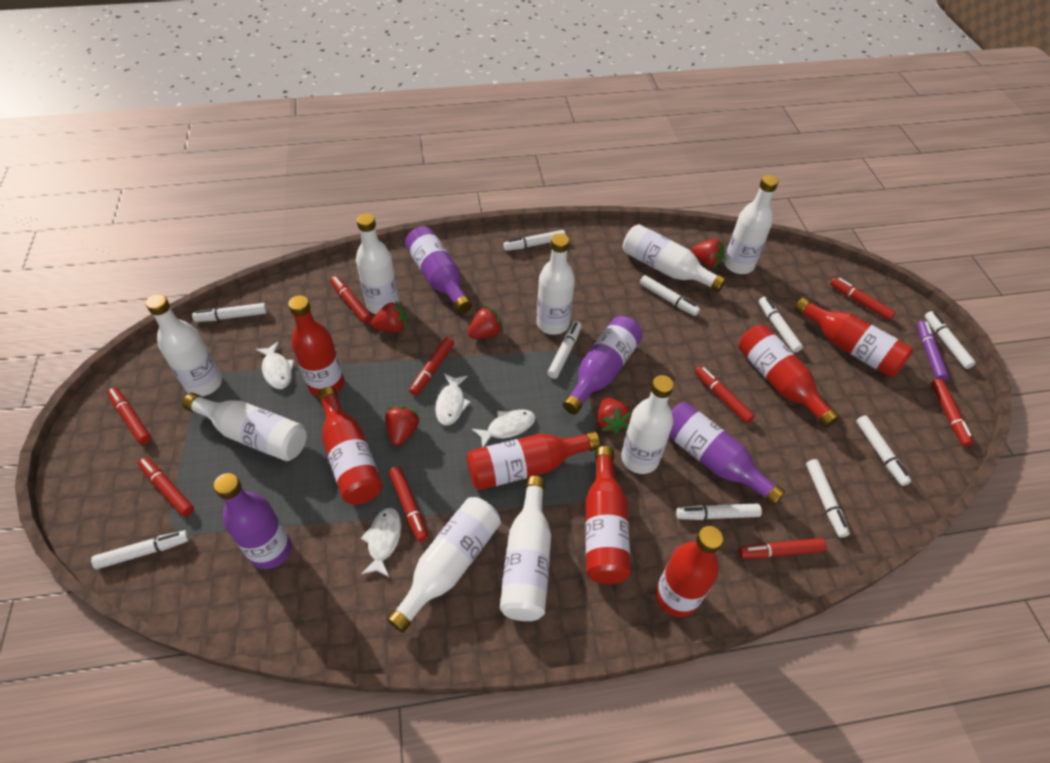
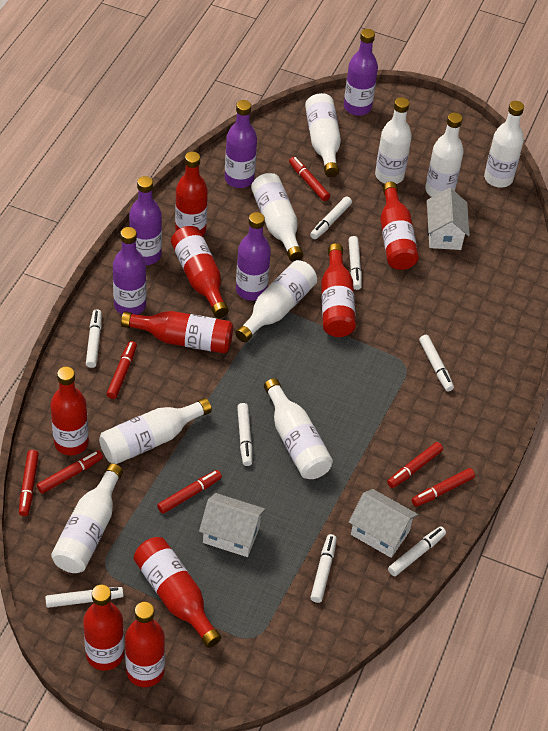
purple bottle: [213,473,292,569] [405,226,472,313] [563,316,643,414] [669,402,785,506] = 4 -> [113,227,146,315] [129,176,162,265] [225,100,257,188] [236,212,271,301] [344,29,378,116] = 5
purple marker: [917,320,949,380] = 1 -> none = 0
red bottle: [288,295,344,397] [318,387,383,505] [467,431,600,490] [585,446,631,584] [656,526,723,617] [739,325,839,428] [794,297,913,377] = 7 -> [50,367,89,455] [83,585,124,671] [121,311,233,353] [125,602,165,687] [134,537,221,648] [171,226,229,318] [175,152,208,236] [321,243,356,337] [380,182,419,270] = 9
red marker: [107,388,151,445] [138,457,194,517] [330,276,372,324] [389,466,428,542] [409,337,454,396] [695,366,755,423] [738,538,826,559] [830,277,896,320] [931,379,974,447] = 9 -> [19,450,39,516] [37,450,103,494] [106,341,137,399] [157,470,222,514] [289,157,330,201] [387,442,443,488] [412,468,475,507] = 7
red strawberry: [371,300,407,332] [385,406,420,446] [468,305,503,339] [598,398,631,434] [691,239,724,267] = 5 -> none = 0
white fish: [256,341,295,389] [361,508,401,577] [435,374,471,426] [472,409,535,448] = 4 -> none = 0
white house: none = 0 -> [199,493,266,557] [349,489,418,558] [427,188,470,250] = 3
white marker: [91,530,189,569] [192,303,267,322] [503,230,566,251] [547,321,582,379] [640,275,700,316] [676,504,762,520] [759,297,803,353] [806,459,850,538] [856,415,911,486] [925,311,976,369] = 10 -> [45,587,124,608] [86,309,102,368] [237,403,253,466] [310,196,352,239] [310,534,337,603] [348,236,362,290] [388,526,446,576] [419,335,454,392] = 8

